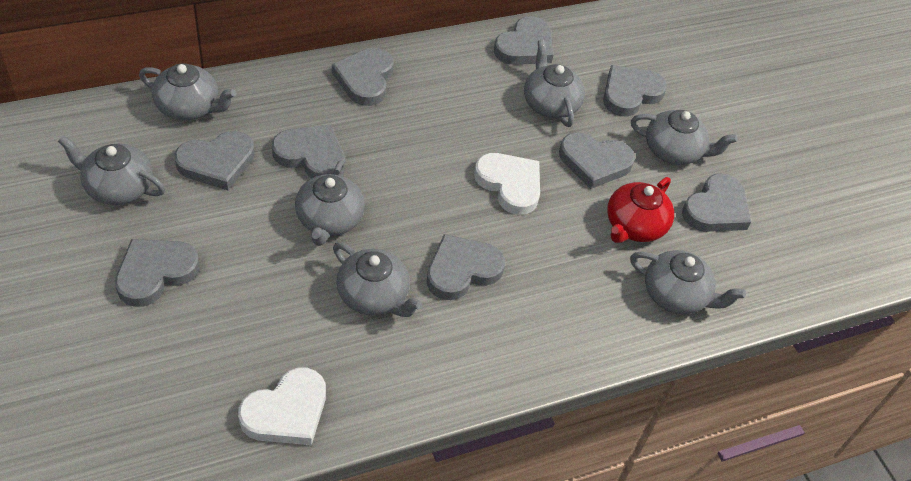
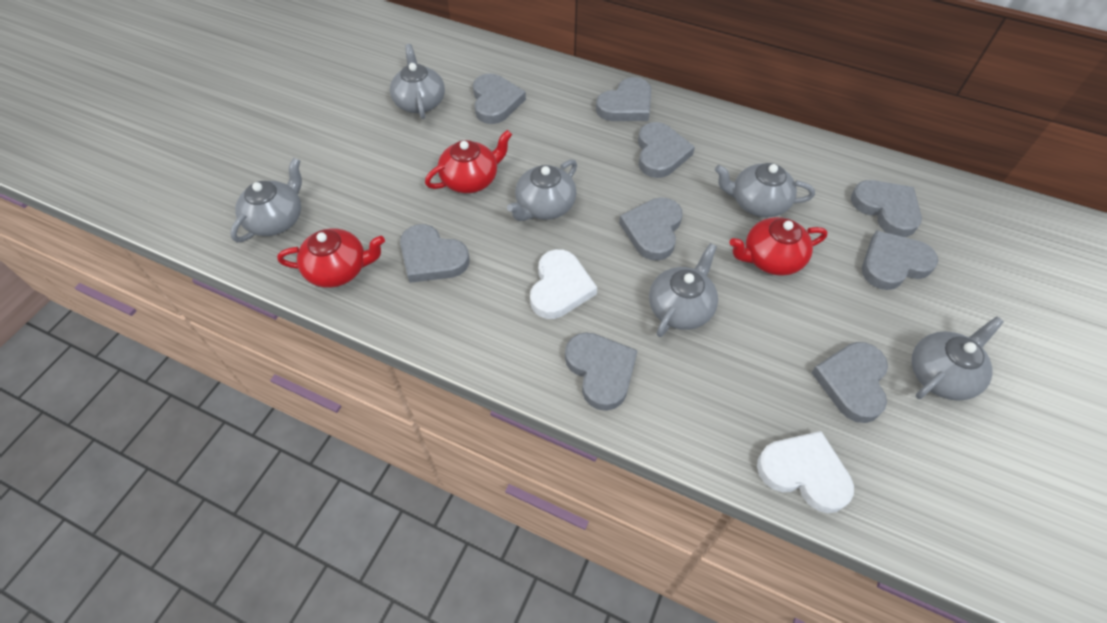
grey teapot: [58,135,165,205] [139,63,236,120] [295,160,365,246] [333,242,422,317] [524,40,585,127] [630,250,746,314] [631,110,737,165] = 7 -> [230,158,302,242] [390,44,445,119] [507,159,577,221] [649,243,718,337] [715,163,815,218] [912,316,1004,401] = 6
red teapot: [607,177,674,243] = 1 -> [277,228,385,288] [425,130,512,193] [729,217,827,276] = 3

